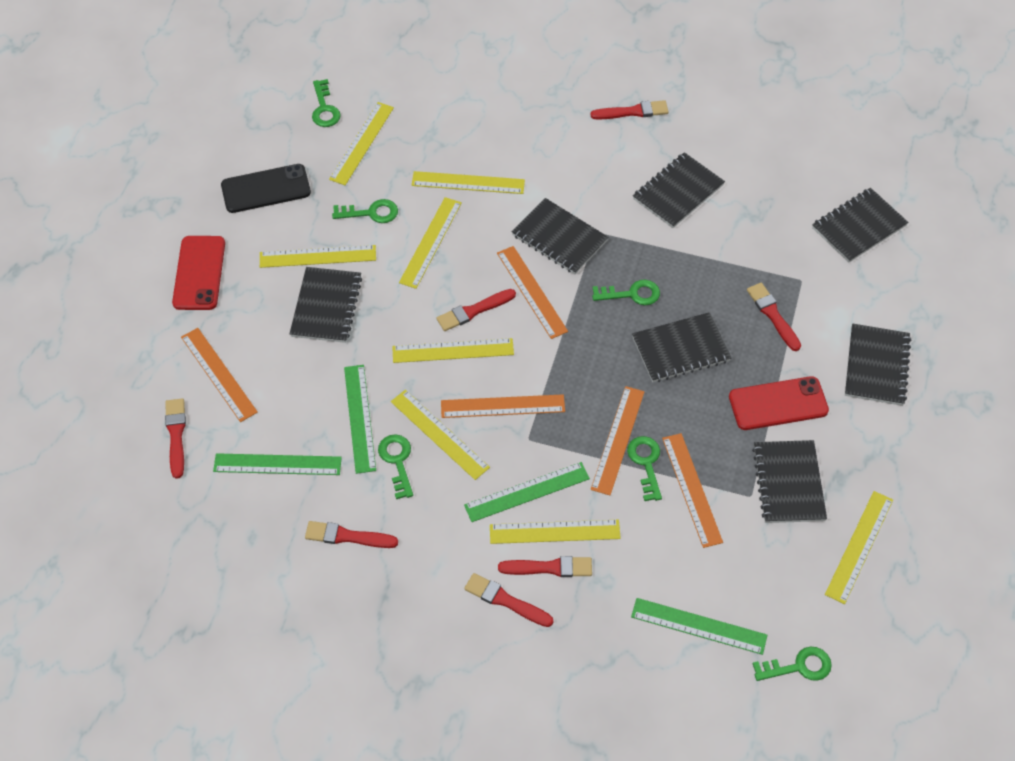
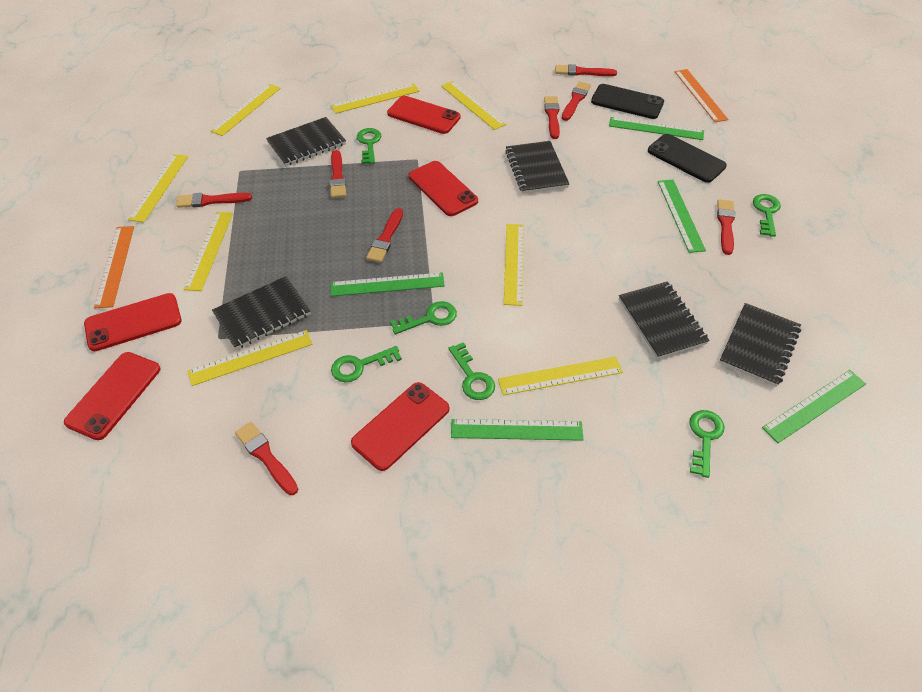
black notebook: [290,267,362,343] [512,198,608,274] [632,312,731,382] [633,152,725,228] [752,440,827,523] [812,188,908,263] [845,324,912,406] = 7 -> [212,276,311,350] [266,117,346,166] [505,141,569,194] [619,281,710,359] [719,303,801,387] = 5
black phone: [221,164,311,213] = 1 -> [591,84,664,119] [648,134,727,183] = 2
green ruler: [213,453,342,475] [344,365,376,474] [464,462,590,522] [631,598,767,655] = 4 -> [331,272,445,296] [451,419,584,441] [609,117,704,140] [658,180,706,253] [762,370,866,443] = 5
orange ruler: [181,328,258,422] [441,394,565,418] [497,246,568,339] [591,386,644,495] [662,433,723,548] = 5 -> [94,226,134,308] [675,69,728,122] = 2
red brush: [165,398,186,479] [305,521,398,548] [437,289,516,331] [464,573,554,627] [498,556,592,577] [590,100,668,120] [747,283,801,351] = 7 -> [176,193,252,208] [235,422,298,495] [330,150,346,198] [366,208,403,263] [544,96,560,139] [555,64,617,76] [562,81,591,121] [717,199,735,255] = 8
red phone: [172,236,225,310] [729,376,829,430] = 2 -> [64,352,160,440] [84,293,182,351] [351,382,449,471] [387,96,460,134] [409,161,478,216] = 5

